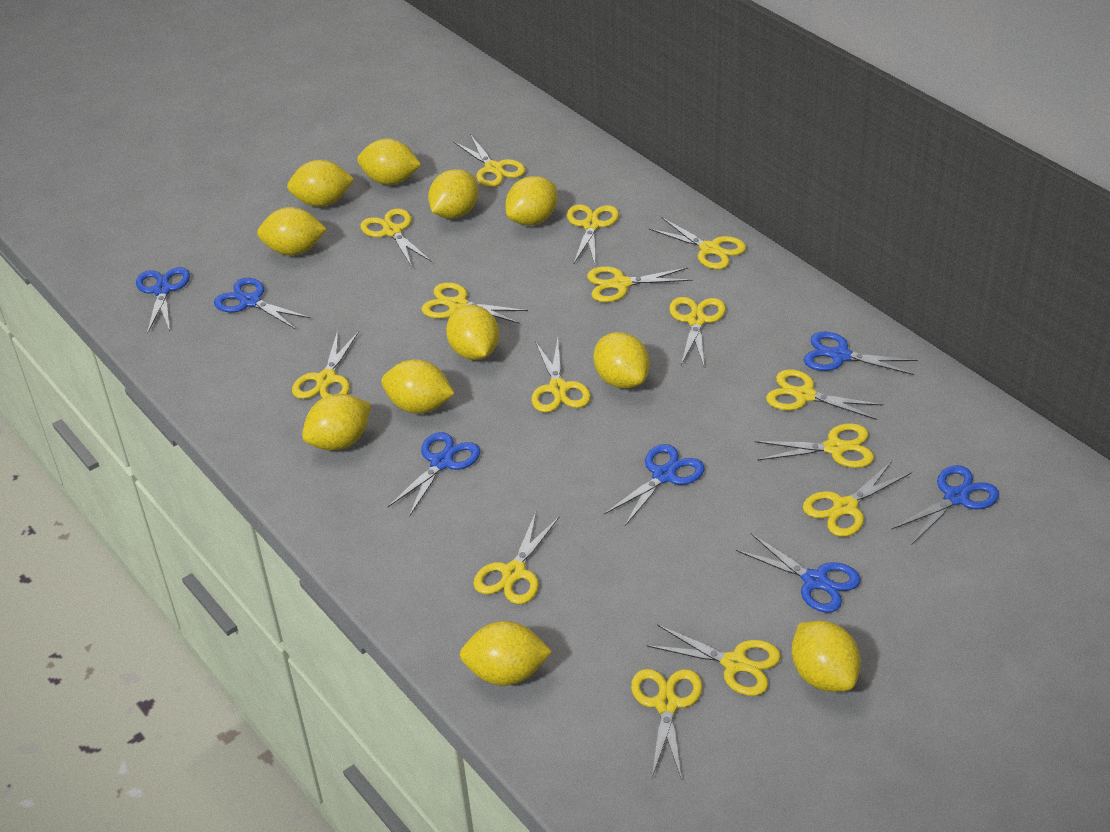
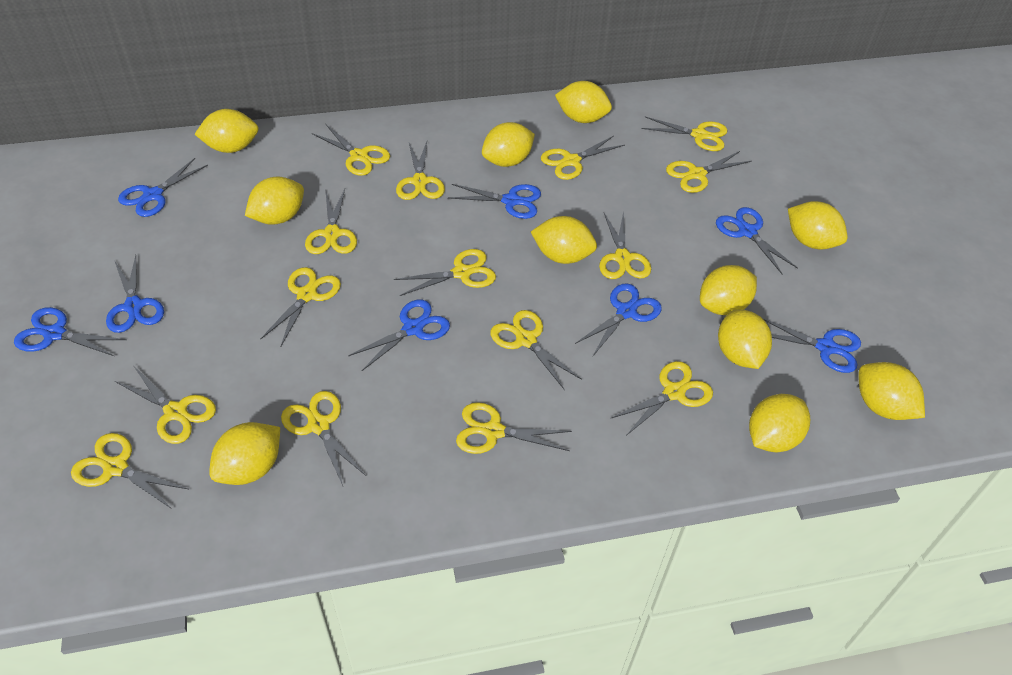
blue scissors: [136,267,190,334] [214,278,311,329] [388,432,480,517] [604,444,705,527] [736,533,861,613] [804,332,918,375] [891,465,999,544] = 7 -> [14,307,127,356] [106,255,164,333] [118,158,208,217] [348,300,450,371] [448,184,541,219] [575,283,662,356] [716,207,798,275] [763,318,861,373] = 8

